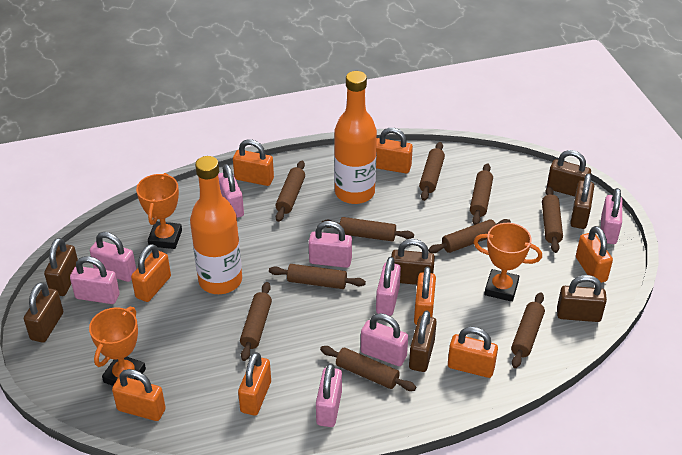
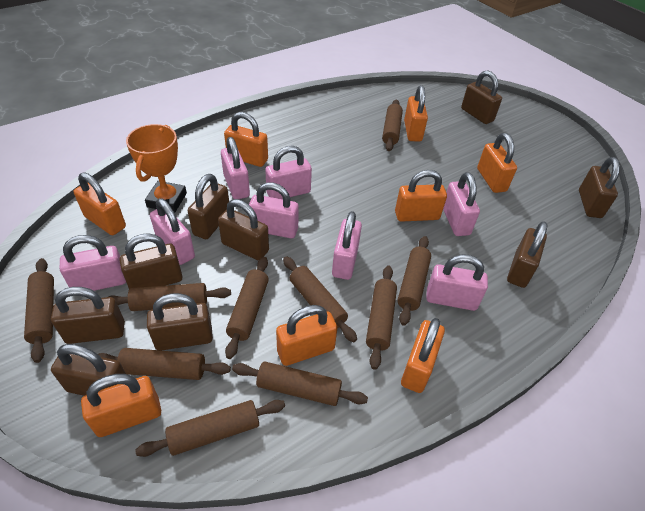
brown padlock: [24,282,63,342] [44,238,78,296] [391,239,435,285] [409,310,437,372] [547,150,591,196] [557,275,607,322] [570,173,594,229] = 7 -> [51,287,125,344] [51,344,126,396] [120,233,183,289] [147,293,213,351] [188,174,229,239] [218,199,269,261] [461,71,502,124] [507,221,548,288] [579,157,620,218] = 9
orange bottle: [190,156,242,294] [334,71,377,204] = 2 -> none = 0
orange trophy: [89,307,146,386] [136,173,182,249] [473,223,542,302] = 3 -> [126,124,187,213] = 1

